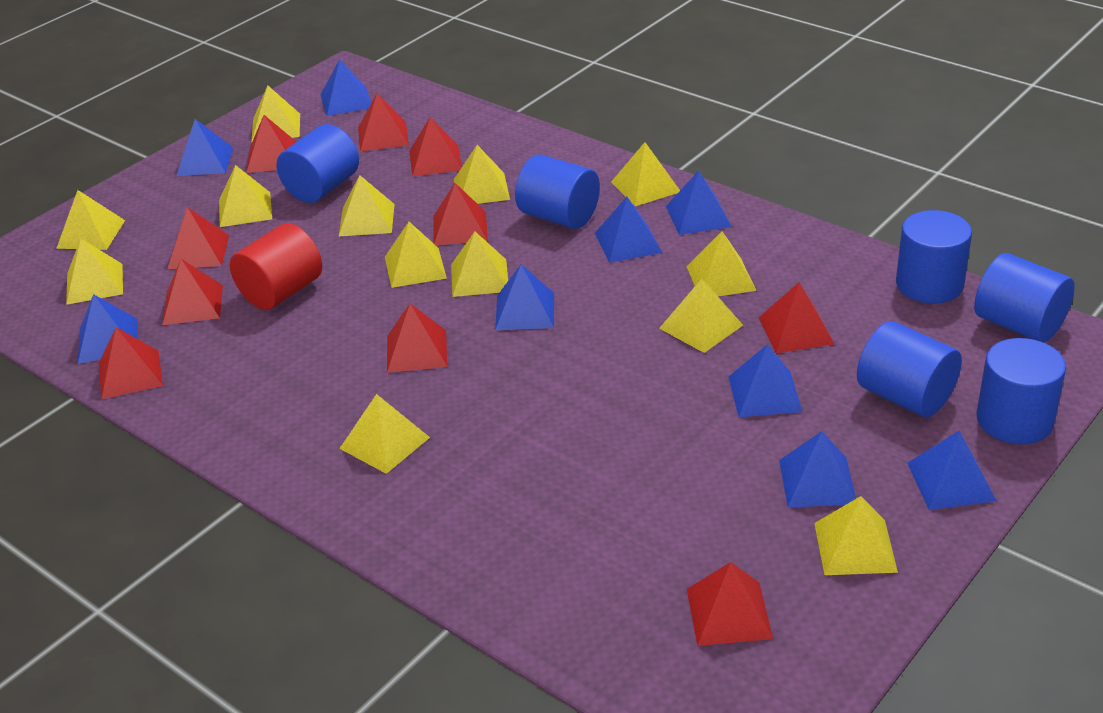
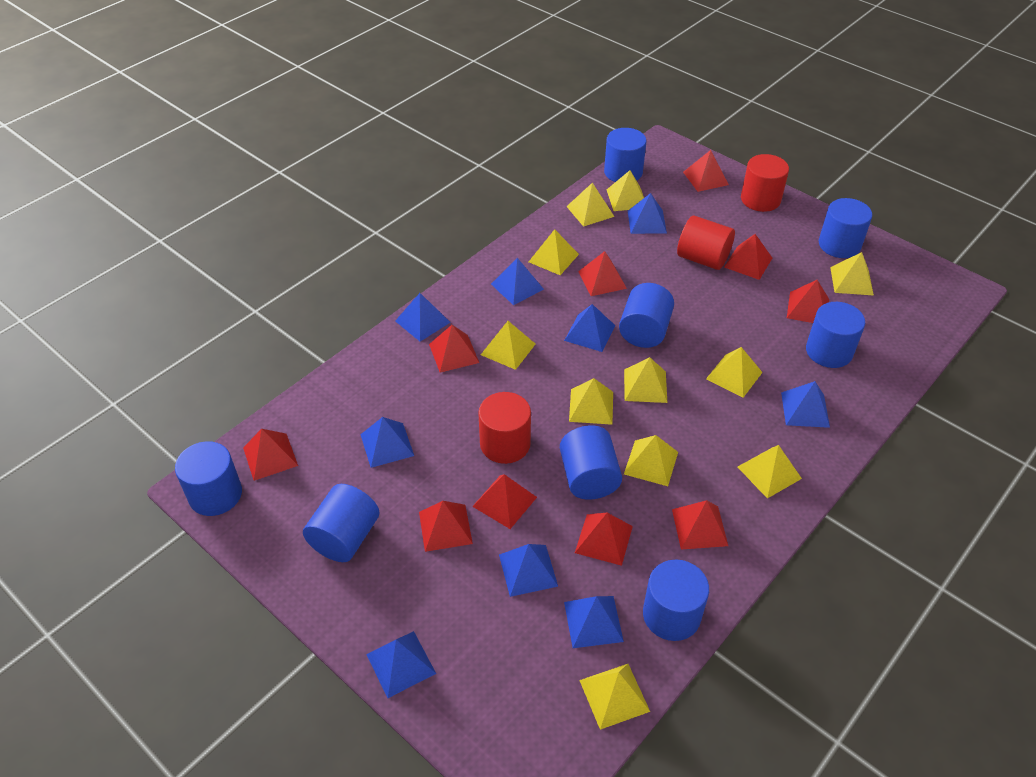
blue cylinder: [277,124,359,203] [515,154,600,229] [857,321,962,417] [896,210,972,304] [974,253,1075,343] [976,338,1066,444] = 6 -> [175,441,242,516] [303,484,380,562] [560,425,622,500] [604,128,646,182] [619,283,674,348] [643,560,709,641] [806,302,865,368] [819,198,872,258] = 8
red cylinder: [230,223,322,310] = 1 -> [478,392,531,464] [677,215,735,270] [741,154,789,212] = 3
yellow pyramid: [56,190,125,250] [66,238,123,305] [219,165,272,227] [251,85,300,142] [339,175,395,236] [339,394,430,474] [385,222,447,288] [451,231,508,297] [454,145,510,204] [611,142,680,206] [659,279,743,353] [686,231,756,296] [814,496,898,575] = 13 -> [481,321,535,370] [529,229,579,275] [566,183,615,227] [569,378,613,425] [579,664,650,730] [607,170,644,211] [624,357,667,403] [624,435,678,486] [706,347,763,398] [738,445,802,499] [830,252,874,296] = 11

